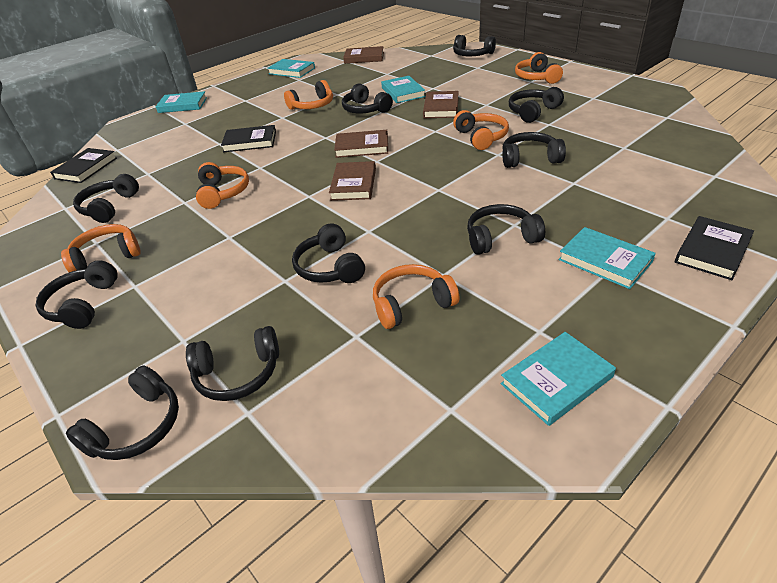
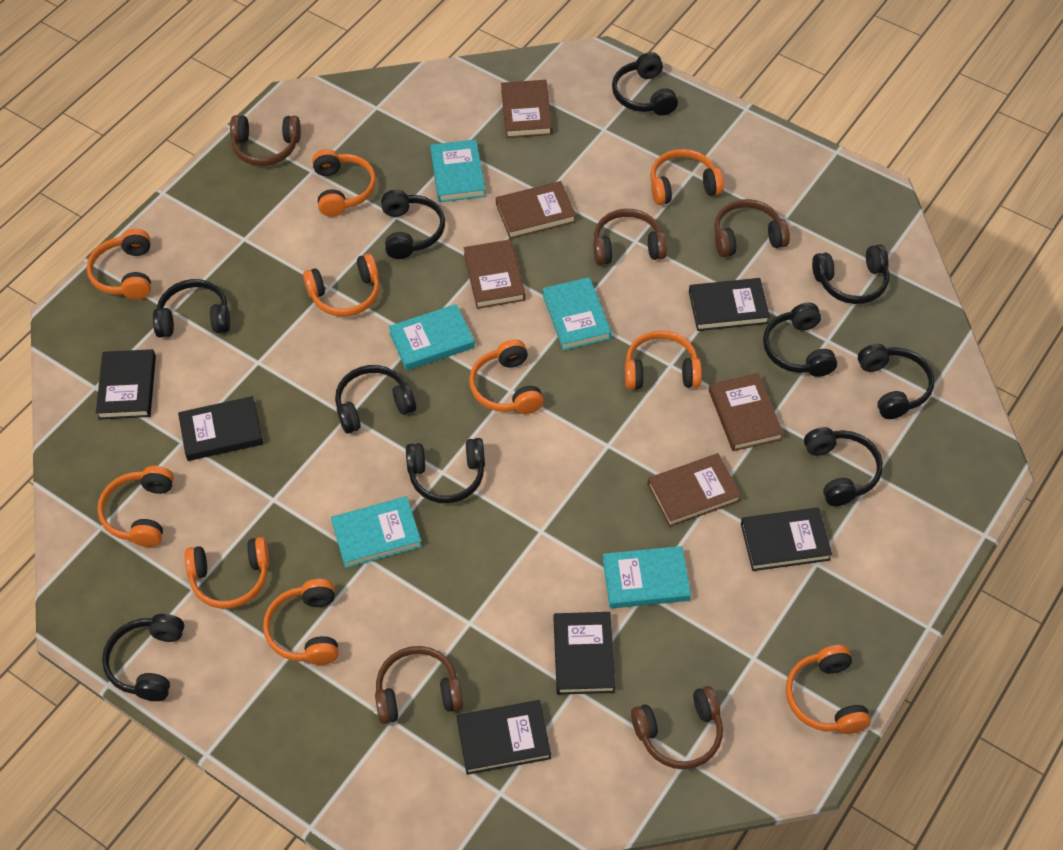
black book: [50,148,117,183] [221,125,276,152] [675,216,754,280] = 3 -> [96,349,156,420] [178,396,263,461] [457,700,551,775] [554,612,615,695] [689,278,770,331] [741,507,832,571] = 6
brown book: [329,161,376,201] [334,130,388,158] [343,46,384,64] [423,91,459,118] = 4 -> [464,239,526,309] [496,181,576,239] [501,80,552,138] [647,453,741,527] [709,373,784,451] = 5
brown headphones: none = 0 -> [230,115,301,166] [375,646,463,724] [593,209,667,265] [631,686,723,769] [714,199,790,257] = 5
orange headphones: [61,224,141,272] [196,162,249,209] [284,80,333,110] [373,264,460,329] [453,110,509,150] [515,52,563,84] = 6 -> [86,229,151,300] [97,466,174,547] [184,537,270,609] [263,579,339,665] [303,254,380,317] [312,149,376,217] [469,339,544,414] [625,330,702,390] [650,149,724,205] [786,645,871,734] = 10

